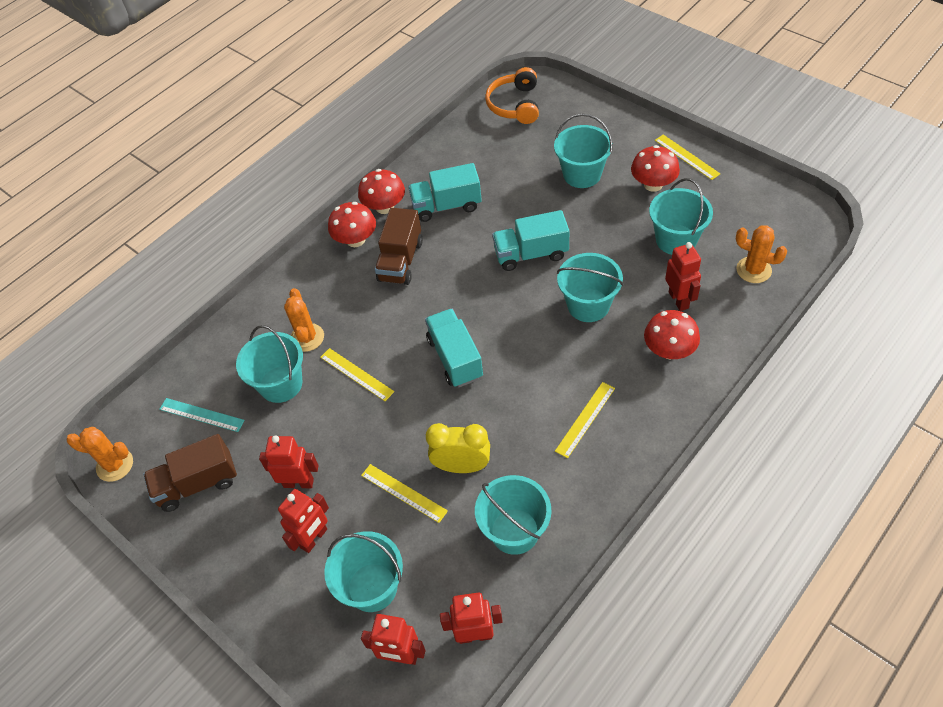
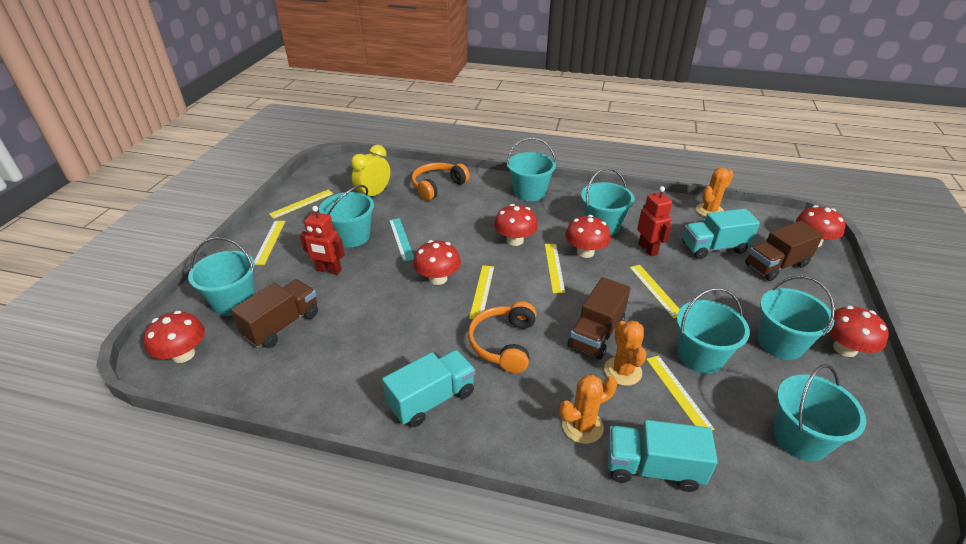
brown truck: [143,434,237,512] [375,208,423,285] = 2 -> [231,279,318,348] [568,277,631,360] [745,221,823,281] = 3
orange headphones: [485,67,539,124] = 1 -> [412,162,470,201] [468,301,537,373] = 2
red mushroom: [328,202,376,247] [358,169,405,214] [631,145,680,192] [644,310,700,359] = 4 -> [143,311,205,363] [413,240,461,285] [494,204,538,246] [565,215,611,258] [796,205,845,247] [828,306,889,357] = 6
red robot: [259,435,319,488] [278,489,329,553] [361,614,426,665] [440,593,503,644] [665,242,701,311] = 5 -> [300,206,345,275] [637,186,672,257] = 2
turquoise bucket: [236,325,303,403] [324,531,403,612] [475,475,551,555] [554,114,613,188] [557,253,623,322] [649,178,713,255] = 6 -> [188,237,255,316] [319,185,374,247] [507,138,556,201] [581,168,635,236] [677,288,750,374] [758,276,835,360] [774,364,866,461] = 7
yellow ruler: [320,348,394,401] [361,464,448,523] [555,382,615,458] [655,135,720,180] = 4 -> [254,221,285,265] [269,190,334,219] [469,265,494,319] [545,244,565,293] [629,265,679,319] [646,355,715,430] = 6

